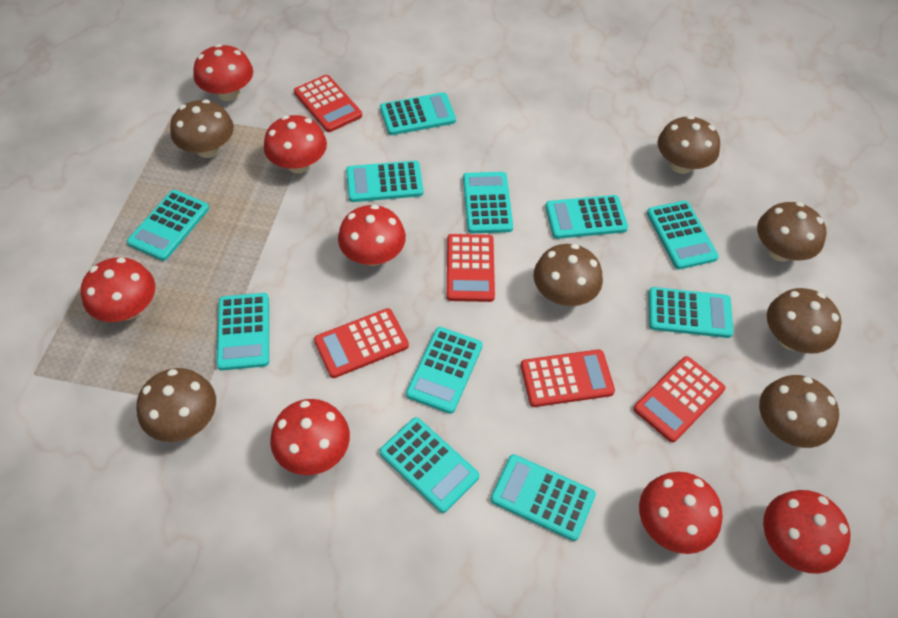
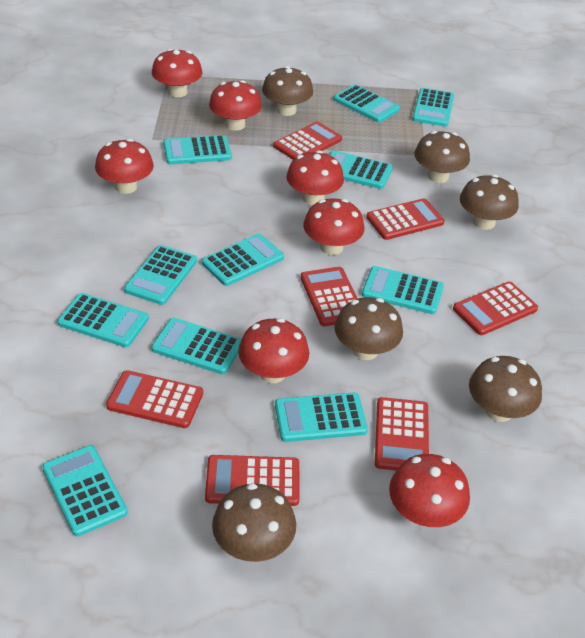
brown mushroom: [136,368,216,442] [170,100,234,158] [534,244,603,306] [658,115,720,174] [757,202,826,262] [759,375,839,448] [767,288,842,354] = 7 -> [212,483,296,562] [262,66,313,116] [334,297,403,360] [414,131,470,183] [460,174,519,230] [469,356,542,422] = 6
red calculator: [294,75,362,132] [314,308,409,378] [447,234,495,302] [521,349,615,407] [634,356,725,442] = 5 -> [106,370,203,428] [205,455,299,506] [273,121,342,160] [301,267,358,326] [366,198,444,240] [375,397,429,470] [453,282,538,335] = 7

